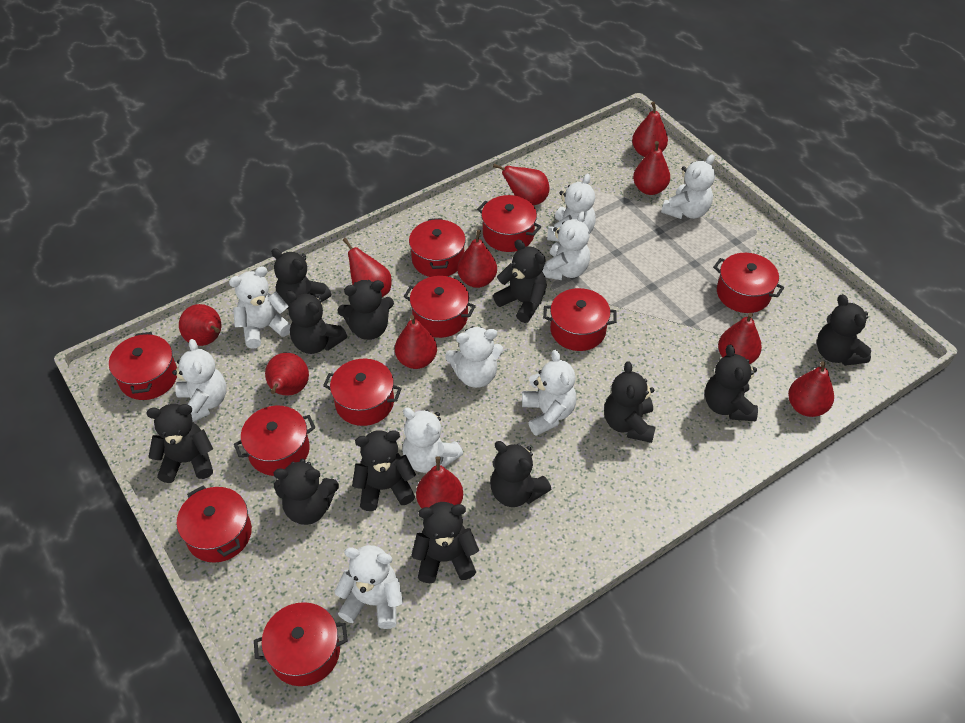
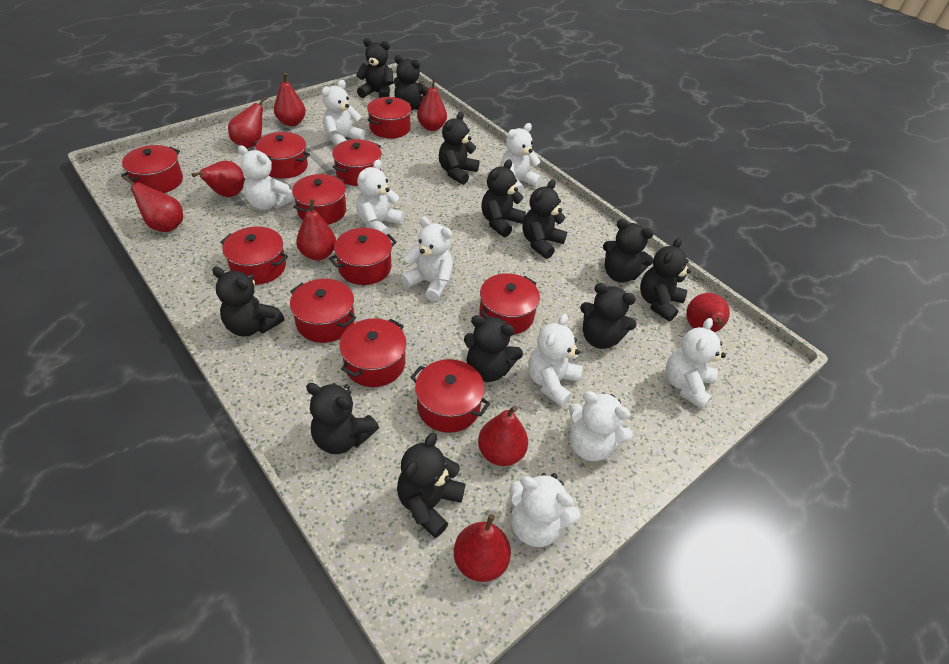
red pear: [179,304,221,346] [265,353,309,396] [343,238,392,297] [395,315,437,369] [416,456,463,508] [458,230,497,288] [493,164,549,205] [632,102,668,157] [633,141,670,195] [718,313,762,364] [788,361,834,417] = 11 -> [123,176,183,232] [191,161,245,197] [228,96,267,148] [274,73,306,126] [296,199,336,260] [417,77,447,131] [454,514,511,582] [478,406,528,466] [686,293,730,332] = 9
red pot: [109,332,177,400] [177,486,252,563] [234,406,315,476] [254,602,348,686] [323,359,402,426] [404,276,476,338] [409,218,466,277] [477,195,541,252] [543,288,617,351] [713,253,784,313] = 10 -> [121,145,183,193] [221,227,288,285] [254,132,310,179] [290,279,356,343] [292,174,346,225] [329,228,397,285] [332,139,381,186] [340,318,407,387] [367,97,411,138] [410,359,490,433] [479,273,540,334] = 11

